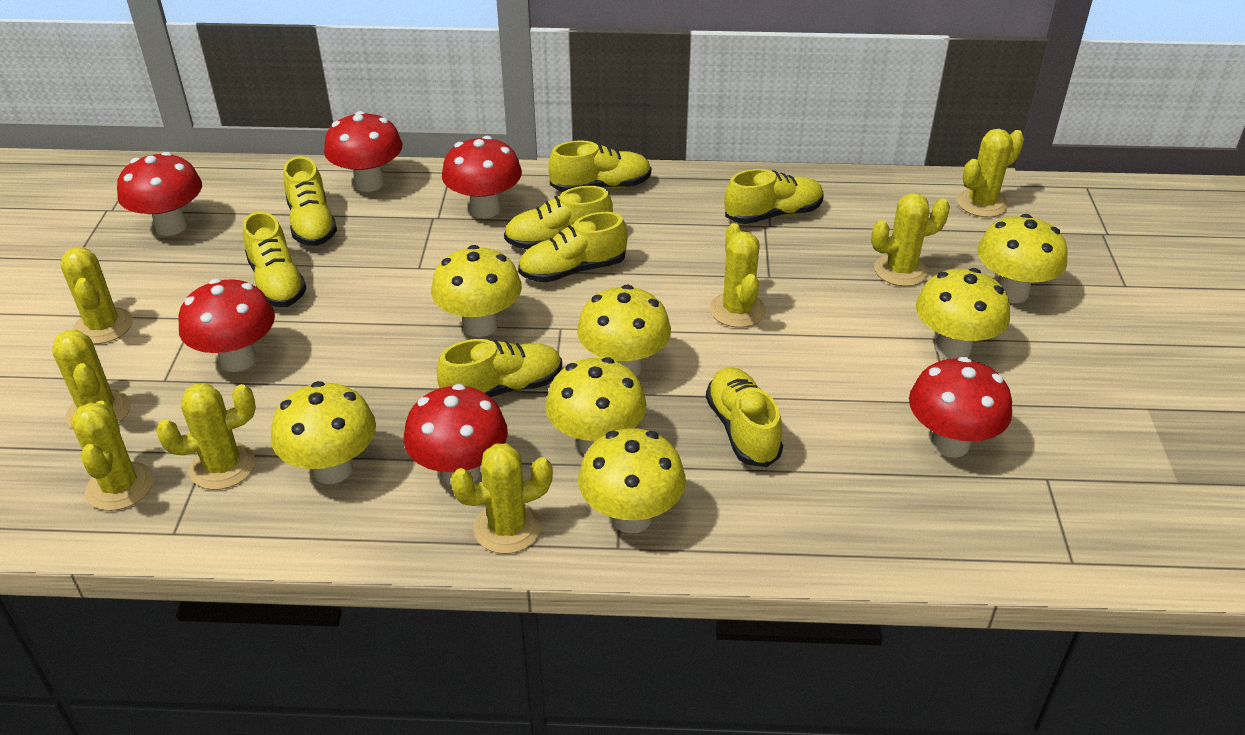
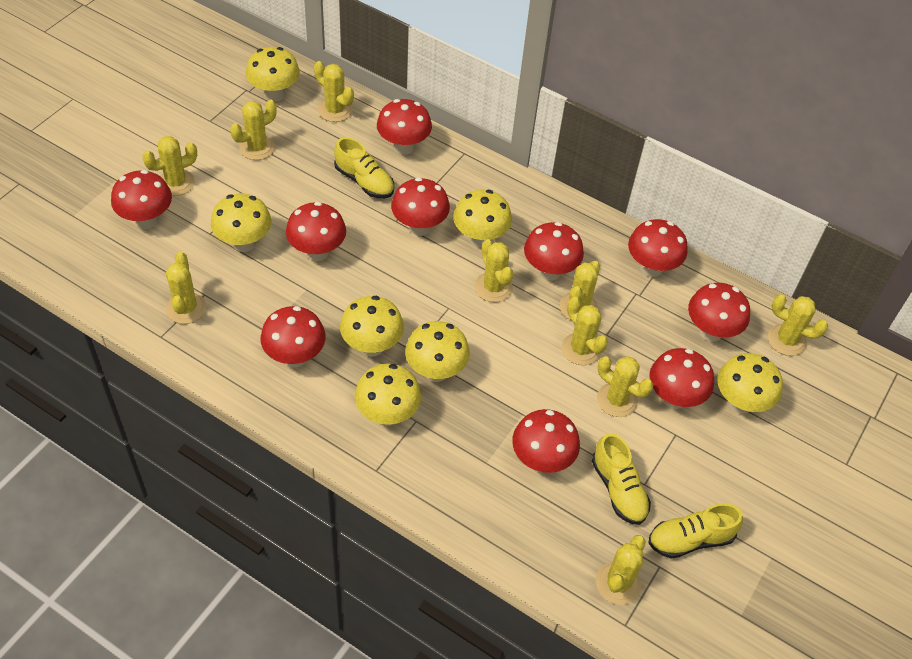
red mushroom: [117,152,202,236] [178,279,275,372] [324,111,402,192] [404,384,508,486] [442,136,522,218] [909,357,1012,458] = 6 -> [111,170,172,229] [261,306,326,367] [286,202,346,261] [377,99,432,155] [391,177,450,236] [512,409,580,473] [524,222,584,281] [628,219,687,277] [649,348,714,409] [688,283,750,342] = 10
yellow cactus: [52,330,131,428] [60,247,133,344] [71,401,154,511] [156,383,256,490] [451,443,553,554] [710,223,766,328] [871,193,950,286] [957,129,1024,217] = 8 -> [142,136,197,196] [166,252,206,324] [230,100,277,160] [314,61,354,122] [475,239,513,302] [560,261,600,321] [561,296,608,365] [596,535,646,605] [597,356,653,417] [768,294,828,356] = 10
yellow shoe: [243,211,307,307] [283,156,337,246] [437,339,562,397] [504,186,613,249] [518,212,627,282] [548,140,651,192] [706,367,783,467] [724,169,823,224] = 8 -> [334,137,394,198] [592,433,651,525] [649,503,743,558] = 3

